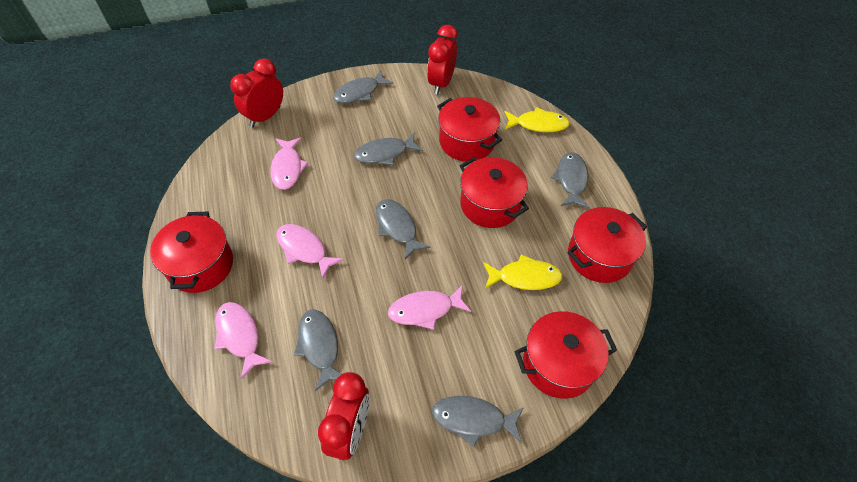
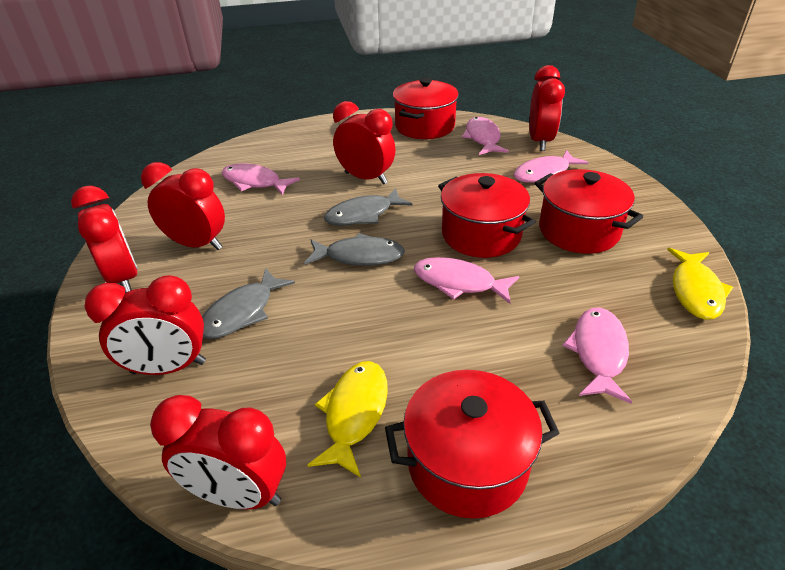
grey fish: [294,309,341,391] [333,70,393,104] [354,133,423,165] [376,199,431,260] [432,396,524,447] [551,152,589,208] = 6 -> [202,268,295,339] [304,233,405,266] [324,188,413,226] = 3
pink fish: [214,302,273,379] [270,137,308,190] [276,224,344,279] [388,286,471,330] = 4 -> [222,163,300,195] [414,257,519,304] [462,117,509,155] [514,150,589,183] [562,307,632,404] = 5
red clock: [230,58,283,127] [318,372,370,460] [427,25,458,94] = 3 -> [71,186,138,293] [85,275,206,375] [141,162,225,250] [150,395,286,509] [333,101,396,185] [529,65,565,151] = 6
red pot: [150,212,233,293] [437,97,502,162] [460,157,529,228] [515,311,617,399] [567,207,647,283] = 5 -> [385,370,559,519] [393,78,459,139] [438,173,535,258] [535,169,643,254] = 4

